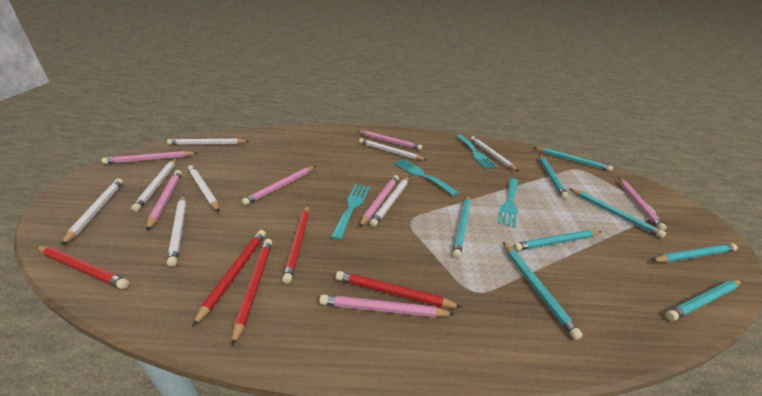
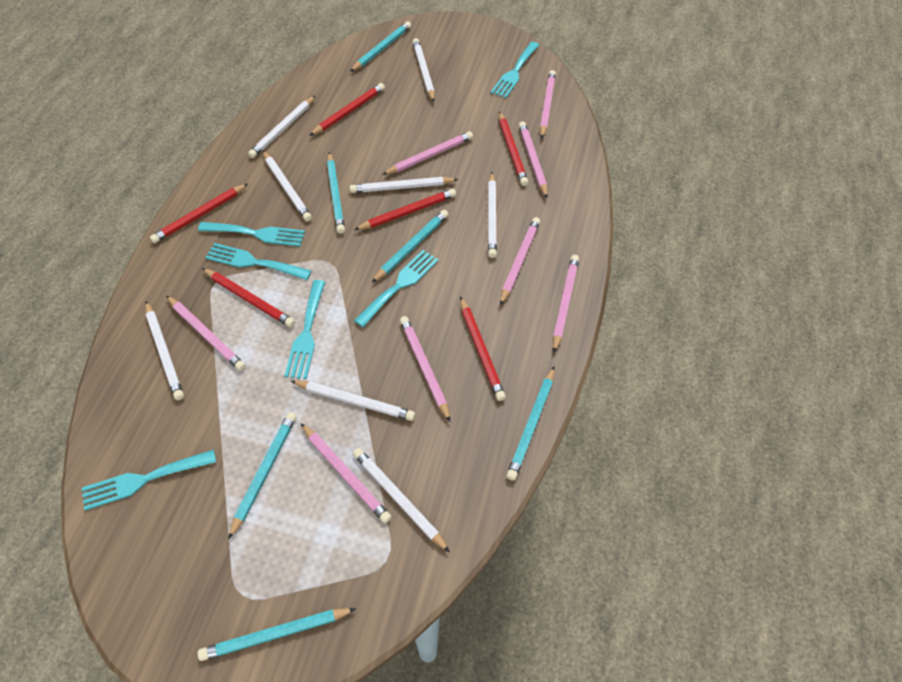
pink pencil: [102,151,197,164] [146,170,182,231] [241,166,316,206] [319,294,454,317] [358,131,422,150] [359,175,399,227] [618,177,667,231] = 7 -> [166,295,246,371] [301,423,391,523] [382,131,473,175] [400,316,450,422] [500,217,540,305] [519,121,548,198] [540,70,556,138] [553,255,579,353] = 8
red pencil: [36,246,130,289] [192,230,266,327] [232,239,272,346] [282,205,309,284] [336,271,461,308] = 5 -> [150,183,248,243] [202,268,295,327] [309,83,385,136] [354,189,456,230] [460,296,506,401] [499,111,528,186] = 6
turquoise fork: [331,184,370,240] [394,159,459,196] [456,135,497,169] [498,178,518,228] = 4 -> [82,449,216,510] [198,222,305,247] [205,243,311,280] [285,280,325,379] [354,250,439,327] [491,42,539,98] = 6
turquoise pencil: [452,195,471,258] [503,242,583,340] [513,230,602,251] [533,147,613,171] [539,155,569,199] [569,188,666,238] [651,243,738,263] [665,280,741,321] = 8 -> [198,608,356,661] [228,412,297,540] [327,152,345,234] [350,21,411,72] [371,210,448,283] [506,367,554,480] = 6

